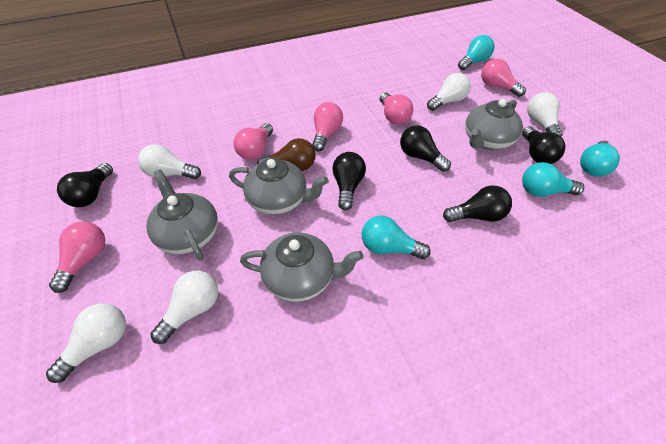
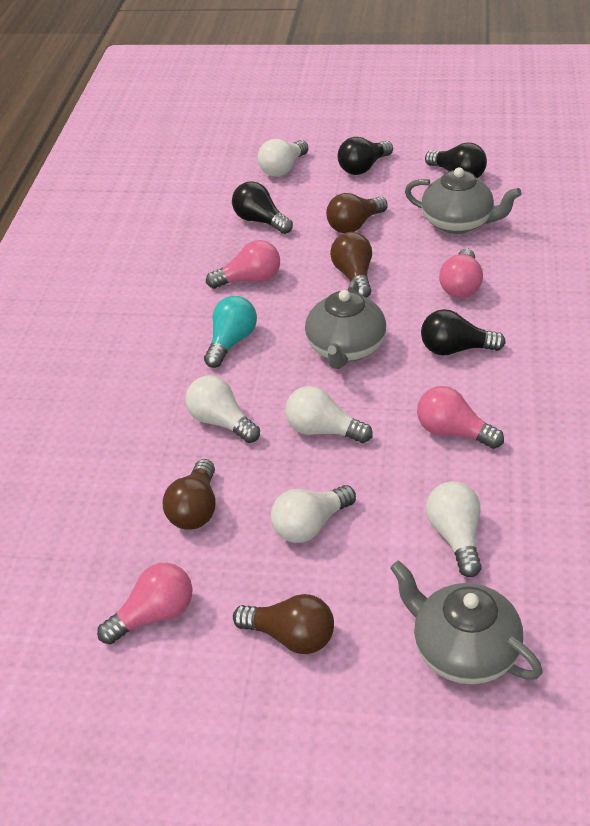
black light bulb: [57,163,113,207] [332,152,366,210] [400,125,451,172] [443,185,512,222] [522,126,566,164] = 5 -> [232,181,293,234] [338,137,393,175] [421,309,506,355] [425,142,487,178] = 4
brown light bulb: [257,138,316,171] = 1 -> [163,459,216,530] [233,594,334,654] [326,193,388,233] [330,232,372,298] = 4
grey teapot: [146,170,218,261] [229,158,329,215] [240,233,364,302] [465,99,523,150] = 4 -> [305,280,386,369] [390,560,543,684] [405,167,522,234] = 3
pink light bulb: [49,222,105,293] [234,123,273,160] [312,102,343,151] [380,93,413,125] [481,59,526,97] = 5 -> [97,563,193,644] [206,240,280,289] [417,386,504,449] [439,249,483,298] = 4
turquoise light bulb: [362,216,431,259] [458,35,494,70] [522,162,584,197] [580,141,620,177] = 4 -> [204,296,257,368] = 1

